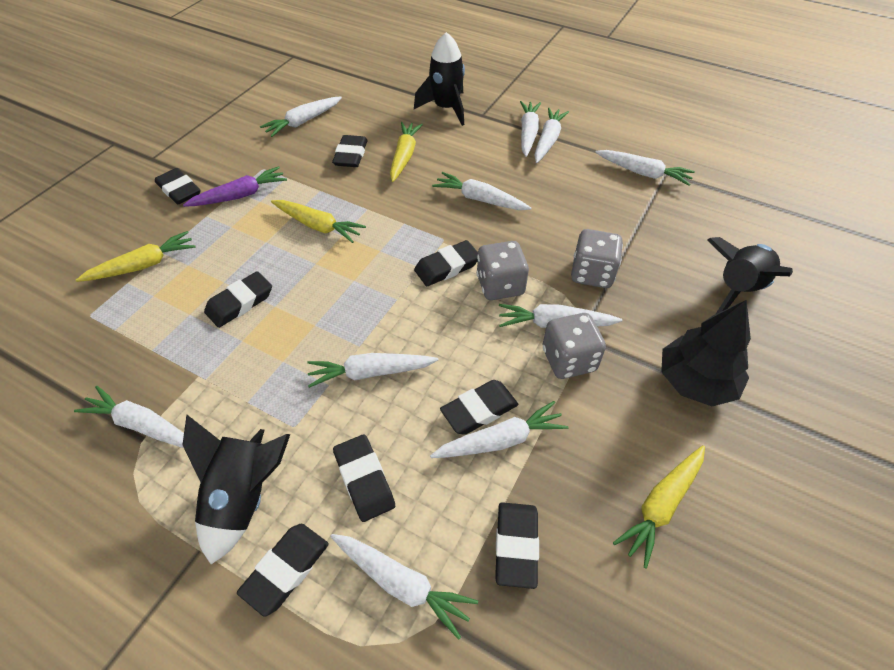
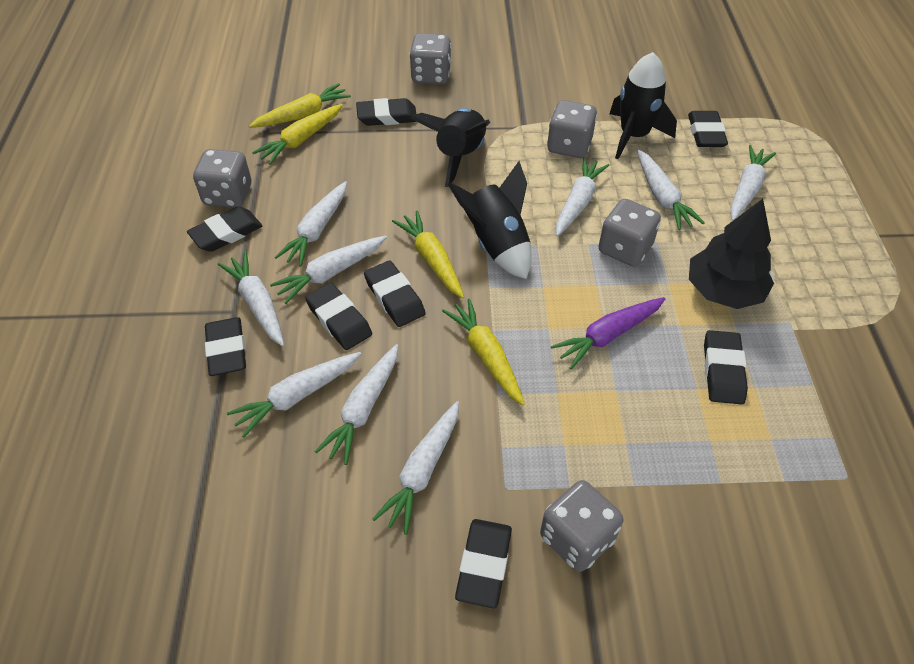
grey dice: [476,241,529,300] [543,313,606,379] [571,229,623,288] = 3 -> [193,149,251,208] [409,33,451,85] [540,480,623,572] [547,100,597,158] [598,199,661,267] = 5
white carrot: [74,386,184,448] [260,97,342,137] [307,353,438,388] [330,534,478,640] [430,401,569,458] [432,172,531,210] [499,304,622,328] [520,101,541,157] [534,107,569,163] [595,150,695,186] = 10 -> [218,252,284,346] [227,352,361,438] [270,236,387,304] [275,181,347,266] [315,344,398,465] [373,401,459,535] [556,157,609,237] [637,150,705,230] [730,145,776,221] = 9

